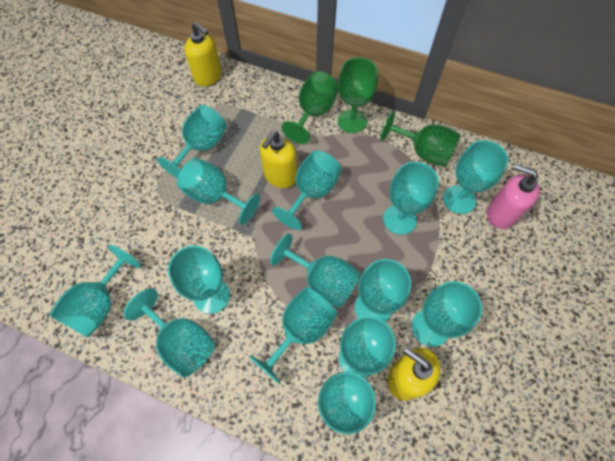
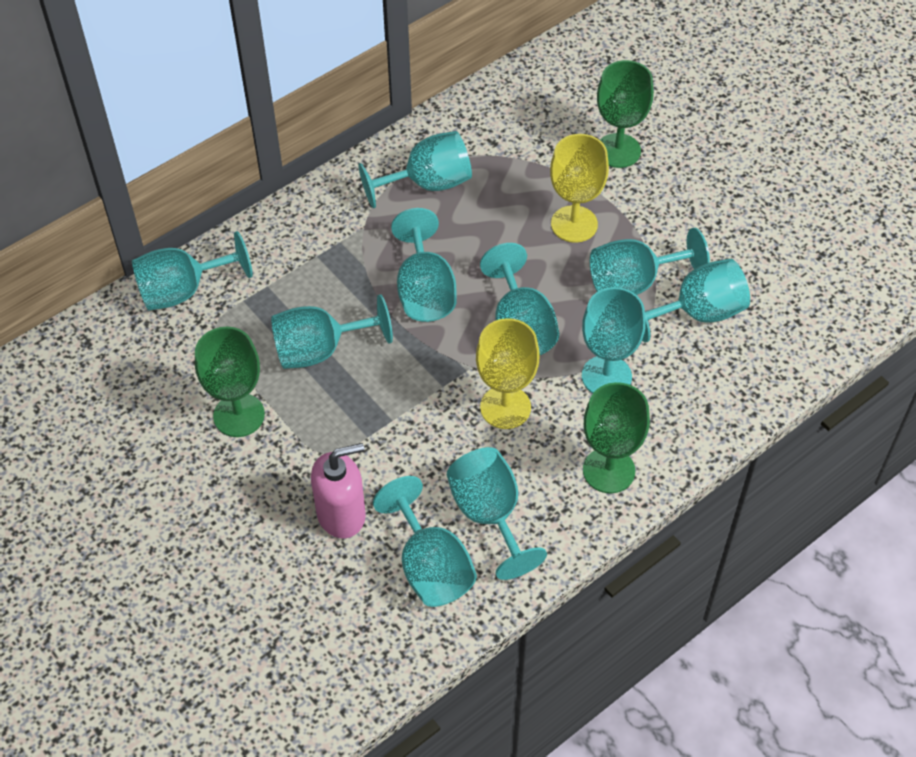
turquoise goblet: [49,245,141,338] [124,288,215,377] [157,105,227,178] [168,246,230,314] [177,158,260,225] [249,287,337,384] [270,233,360,308] [272,150,342,230] [318,372,376,434] [339,316,396,378] [355,259,411,323] [383,162,439,235] [411,281,482,347] [443,140,508,214] = 14 -> [132,231,253,311] [271,294,393,369] [358,131,472,208] [373,476,477,607] [391,208,457,322] [447,447,547,580] [480,243,559,355] [582,287,646,393] [590,228,710,295] [642,259,750,343] = 10
yellow goblet: none = 0 -> [476,318,540,429] [550,134,609,243] = 2
yellow soap dispenser: [184,22,222,86] [260,131,297,188] [388,347,441,401] = 3 -> none = 0

